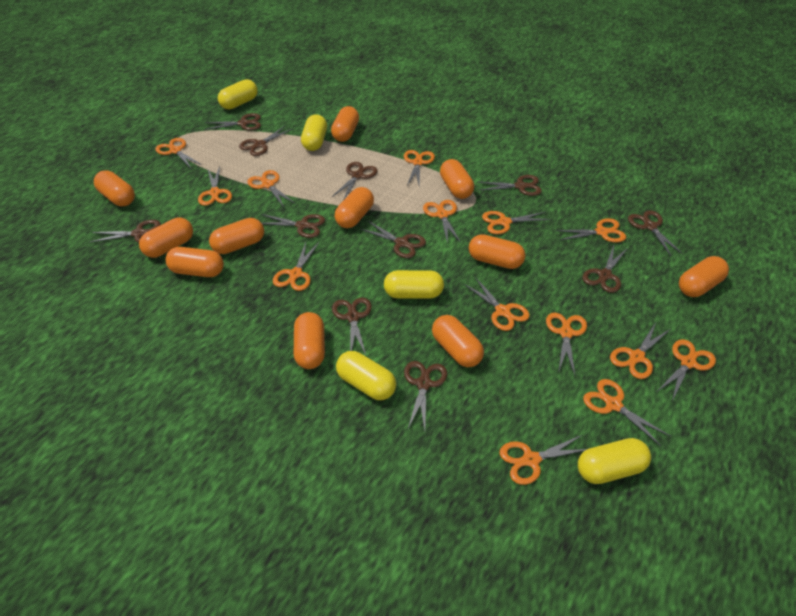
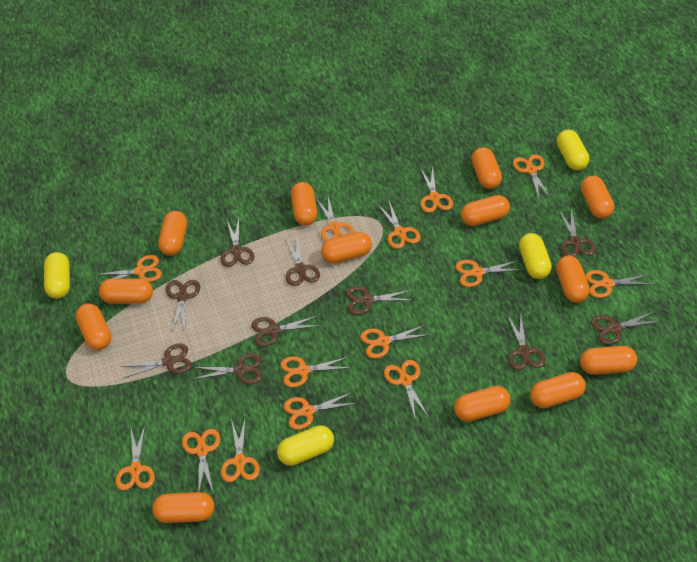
brown scissors: [90,220,161,243] [204,113,261,130] [239,126,292,156] [261,214,325,238] [332,162,378,199] [332,297,372,355] [361,221,426,258] [404,361,447,431] [479,175,542,196] [583,245,628,293] [628,210,683,256] = 11 -> [120,343,192,378] [166,280,200,331] [192,353,262,384] [221,218,254,267] [251,316,318,347] [286,235,320,286] [346,286,414,315] [507,314,545,370] [559,209,596,257] [591,311,661,345] = 10
orange capsule: [94,170,135,206] [139,218,193,258] [166,247,224,277] [209,218,264,254] [294,312,325,369] [331,106,359,142] [335,187,374,228] [432,315,484,367] [440,159,474,199] [469,234,525,269] [679,256,729,297] = 11 -> [75,303,111,350] [99,278,153,304] [152,492,215,523] [158,211,187,256] [291,182,317,225] [321,232,372,264] [454,386,511,422] [461,195,510,226] [471,147,502,189] [530,372,586,408] [556,256,590,303] [580,346,637,375] [581,176,614,219] = 13
yellow capsule: [218,79,258,110] [301,114,327,151] [336,351,396,400] [384,270,444,299] [578,438,651,484] = 5 -> [44,252,70,299] [277,425,334,466] [519,233,552,279] [557,130,589,170] = 4

